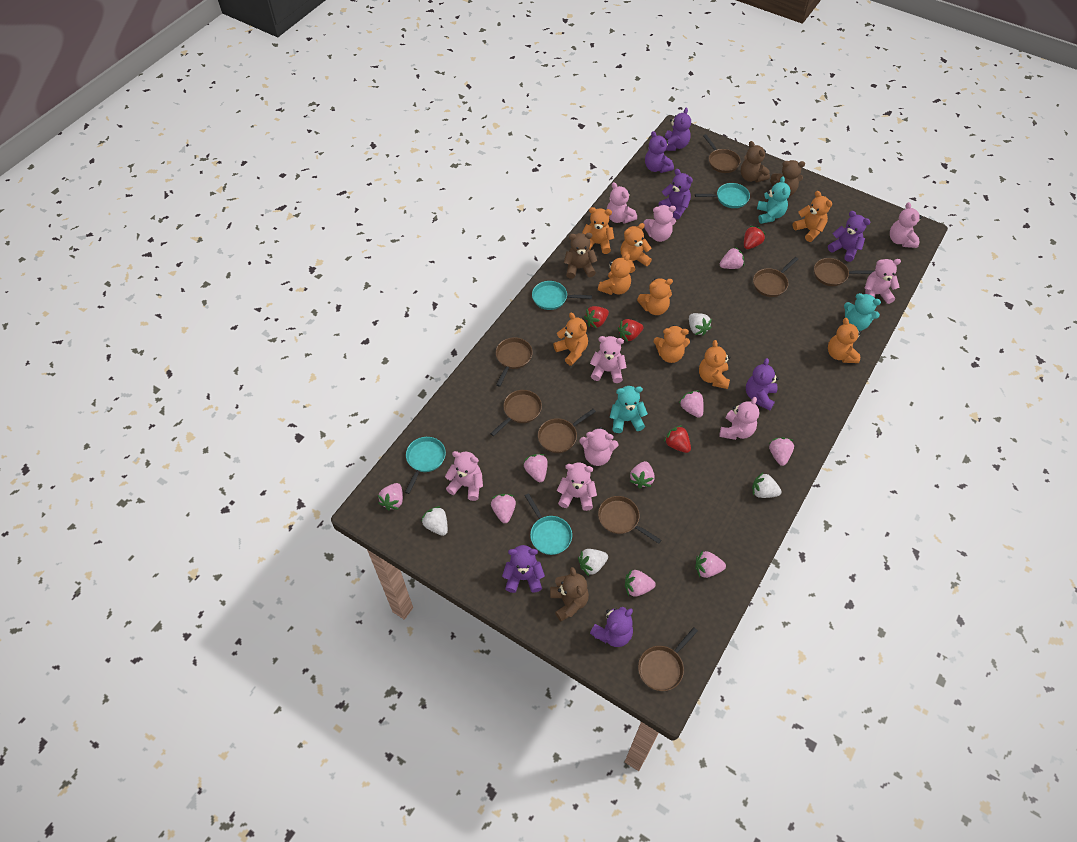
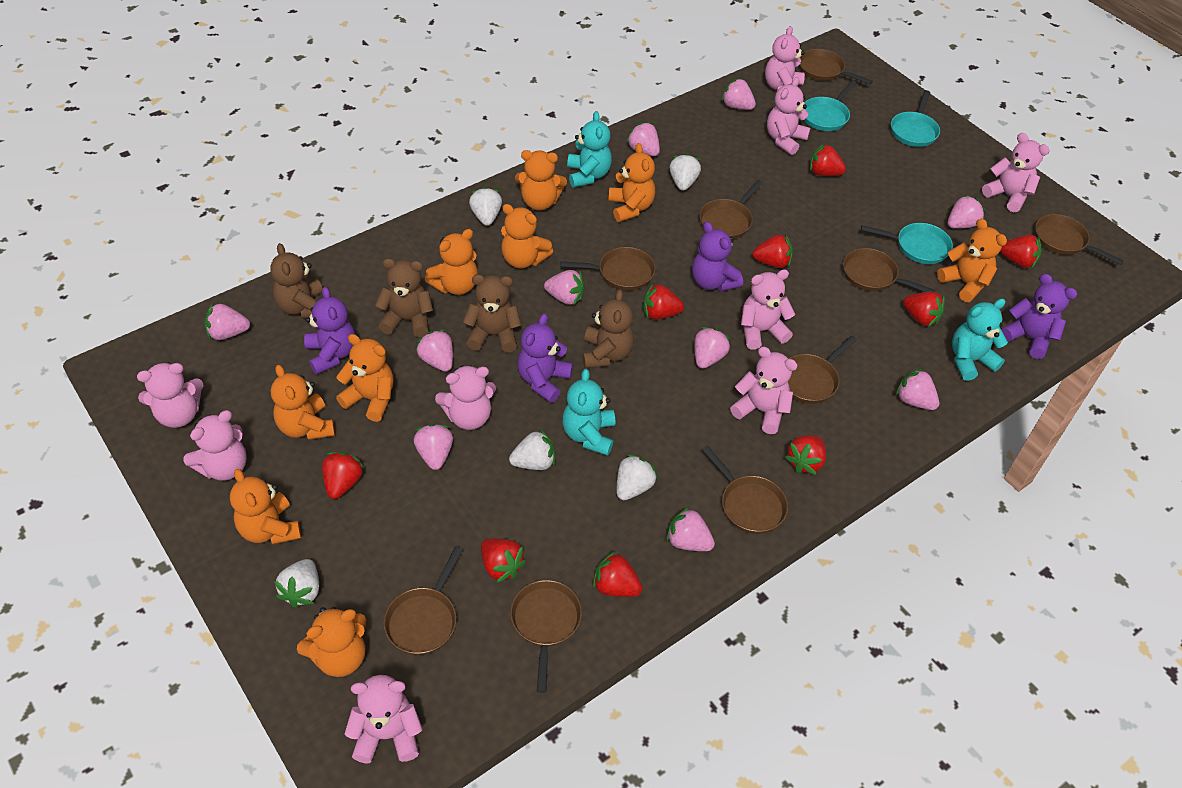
brown pan: [490,390,542,436] [496,337,533,387] [538,409,596,453] [598,496,661,544] [638,627,698,691] [703,134,741,173] [753,257,798,297] [814,258,874,286] = 8 -> [383,547,463,655] [510,580,582,693] [560,247,656,291] [699,180,763,239] [702,445,788,534] [788,336,857,404] [799,49,873,85] [843,248,935,292] [1035,214,1124,265] = 9
pink strawberry: [378,483,403,510] [491,494,516,523] [523,454,548,482] [625,569,656,597] [630,461,655,488] [679,390,704,418] [695,551,726,578] [720,247,744,269] [769,437,794,466] = 9 -> [205,303,250,340] [414,424,453,470] [416,329,453,372] [544,270,585,305] [626,122,660,156] [666,507,715,551] [694,327,730,369] [721,78,756,110] [896,368,939,410] [948,195,986,229] = 10
purple teddy bear: [502,545,545,593] [590,607,633,647] [645,131,674,173] [658,169,693,219] [665,108,691,151] [746,358,779,411] [828,211,870,262] = 7 -> [304,287,355,375] [517,313,573,403] [692,222,743,291] [1001,274,1077,359] = 4
red strawberry: [584,306,609,329] [618,319,643,342] [664,425,691,453] [744,226,766,249] = 4 -> [322,452,364,499] [481,538,526,583] [593,551,643,597] [643,284,684,320] [752,234,793,268] [785,435,826,475] [810,144,846,176] [903,292,945,327] [1000,235,1041,268] = 9
turquoise pan: [405,437,446,494] [525,493,572,555] [532,281,592,310] [695,183,750,208] = 4 -> [804,80,856,131] [861,223,953,264] [891,90,940,147] = 3
white strawberry: [421,506,448,536] [578,549,608,576] [689,313,712,336] [752,472,782,498] = 4 -> [274,559,319,608] [469,187,502,226] [509,429,555,470] [617,454,658,500] [669,153,701,191] = 5

